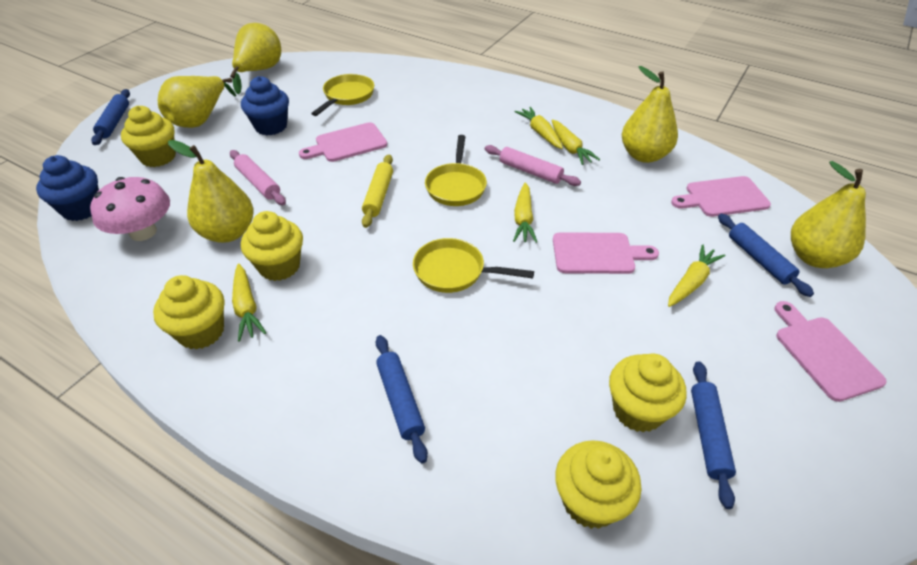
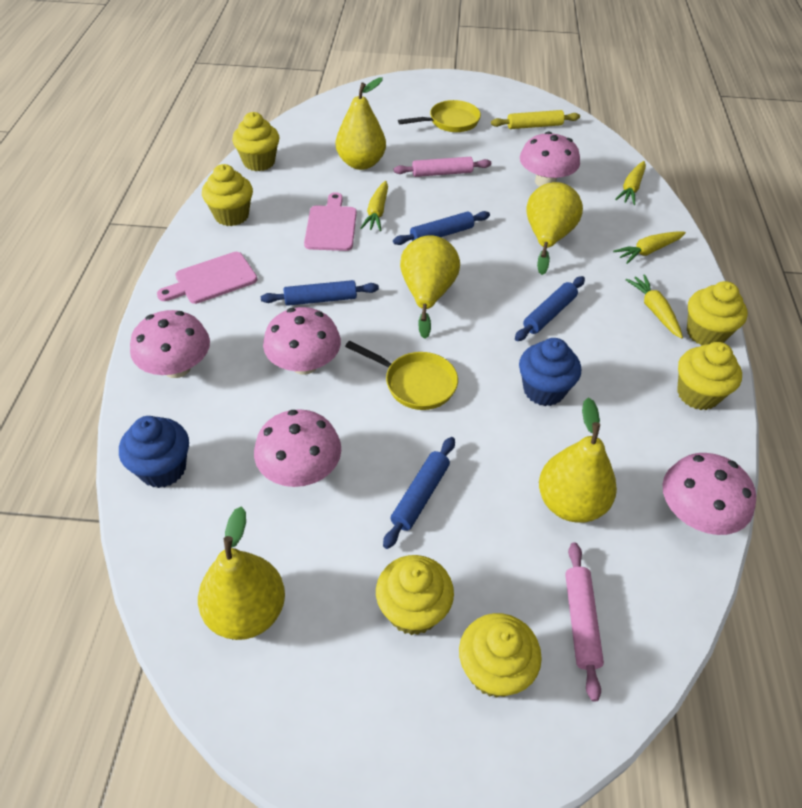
pink cutting board: [299,122,387,162] [553,232,659,274] [671,176,771,217] [774,301,887,402] = 4 -> [157,252,257,304] [304,192,357,251] = 2
pink mushroom: [90,177,170,241] = 1 -> [130,310,210,378] [254,409,341,487] [263,307,341,375] [520,132,580,187] [663,453,756,535] = 5
yellow carrot: [232,263,266,342] [513,182,537,243] [515,107,563,149] [551,120,600,165] [668,244,726,307] = 5 -> [360,181,388,231] [613,231,686,264] [615,161,646,205] [625,274,683,339] = 4
yellow cupcake: [121,106,176,167] [153,275,224,350] [241,211,303,281] [555,440,642,529] [609,353,687,433] = 5 -> [202,164,253,226] [232,112,279,171] [376,555,454,635] [459,613,542,698] [677,342,742,410] [687,281,748,346] = 6
yellow pan: [311,74,374,116] [413,238,534,293] [425,135,487,206] = 3 -> [345,341,458,410] [398,100,481,132] = 2

